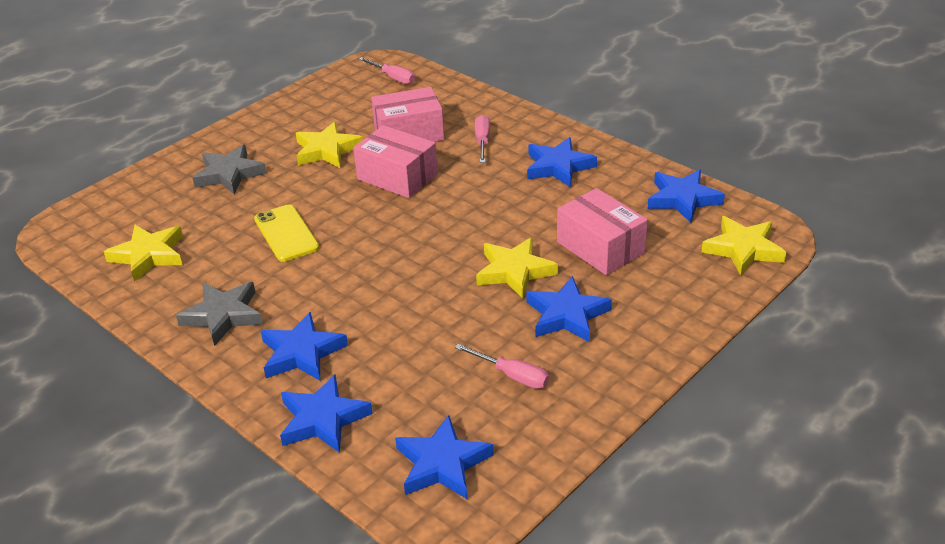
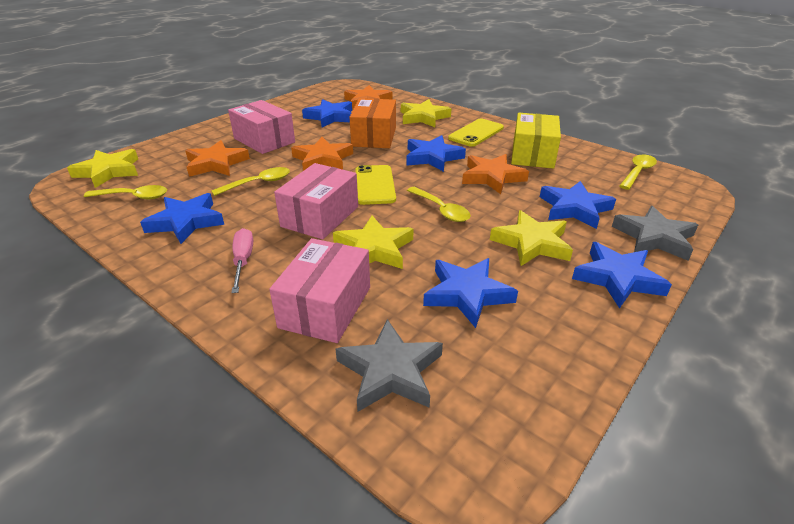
orange box: none = 0 -> [350,98,396,148] = 1
orange star: none = 0 -> [185,140,250,177] [291,137,353,171] [344,85,393,109] [462,154,529,194] = 4
pink screwdriver: [359,57,415,84] [455,344,549,389] [475,115,490,163] = 3 -> [231,228,253,293] = 1
yellow box: none = 0 -> [511,113,561,169] = 1
yellow phone: [254,204,319,262] = 1 -> [355,165,396,205] [448,119,504,147] = 2
yellow spoon: none = 0 -> [84,185,167,199] [211,167,290,196] [407,187,471,222] [619,155,657,190] = 4

